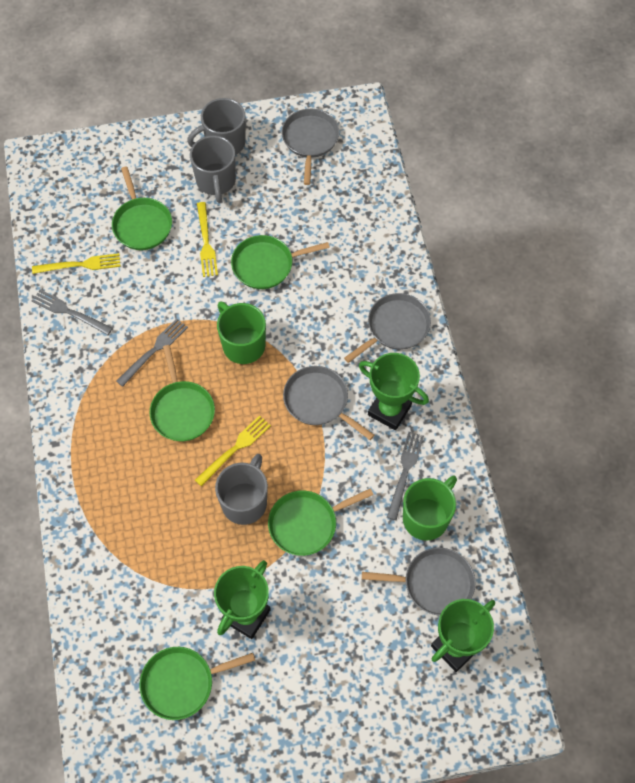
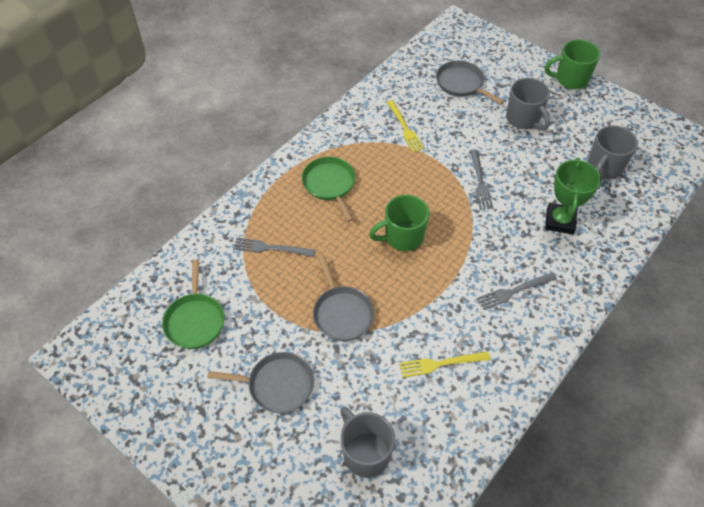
green pan: [112,167,172,250] [140,647,255,720] [149,345,215,441] [231,235,330,289] [268,488,373,556] = 5 -> [162,259,225,349] [302,157,355,222] = 2
green trophy: [214,560,271,639] [359,353,429,430] [431,599,495,672] = 3 -> [545,158,601,234] = 1
grey pan: [282,109,339,185] [283,366,374,440] [344,293,431,363] [362,548,476,616] = 4 -> [207,352,314,413] [313,256,374,341] [436,61,504,104] = 3
yellow fork: [32,253,121,274] [195,415,271,487] [197,202,218,277] = 3 -> [386,100,424,152] [399,351,490,378] = 2

